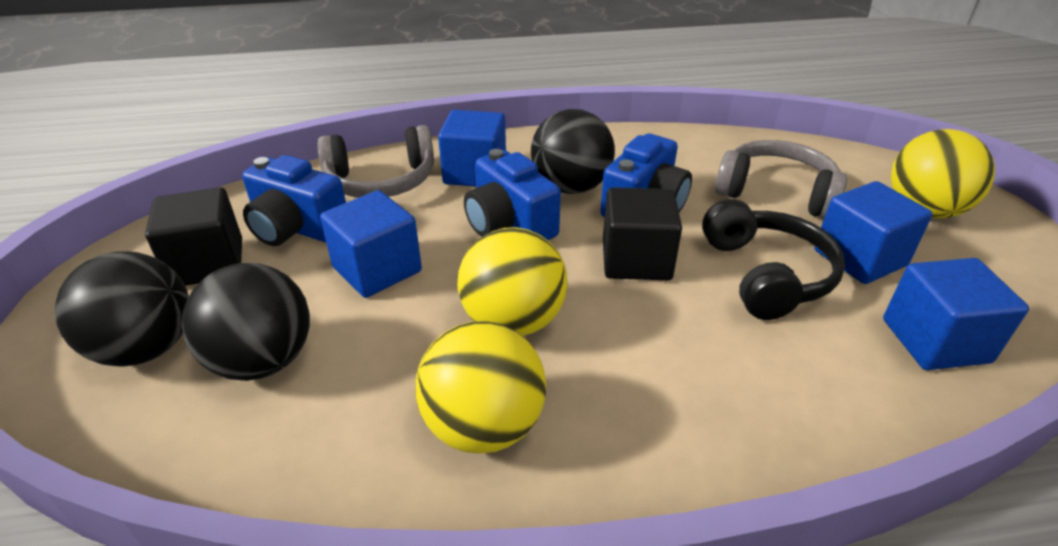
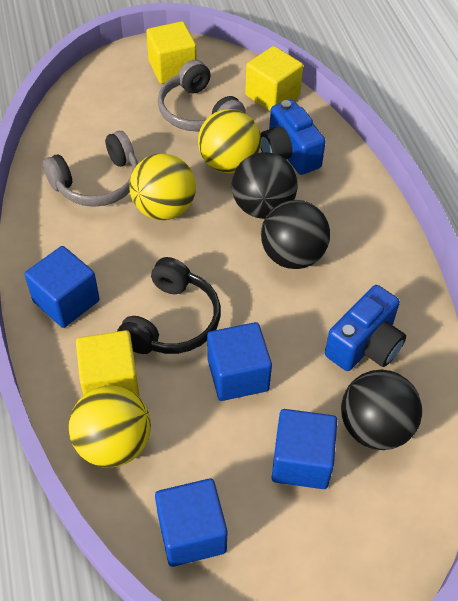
black cube: [145,187,242,286] [603,187,682,280] = 2 -> none = 0
blue camera: [242,155,346,246] [464,149,561,240] [600,134,692,217] = 3 -> [260,100,326,175] [325,285,406,371] = 2
yellow cube: none = 0 -> [76,330,140,397] [146,21,197,84] [245,46,303,112] = 3

